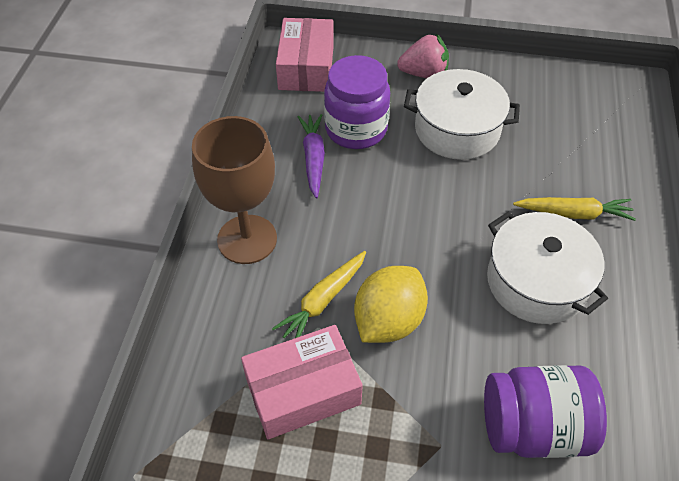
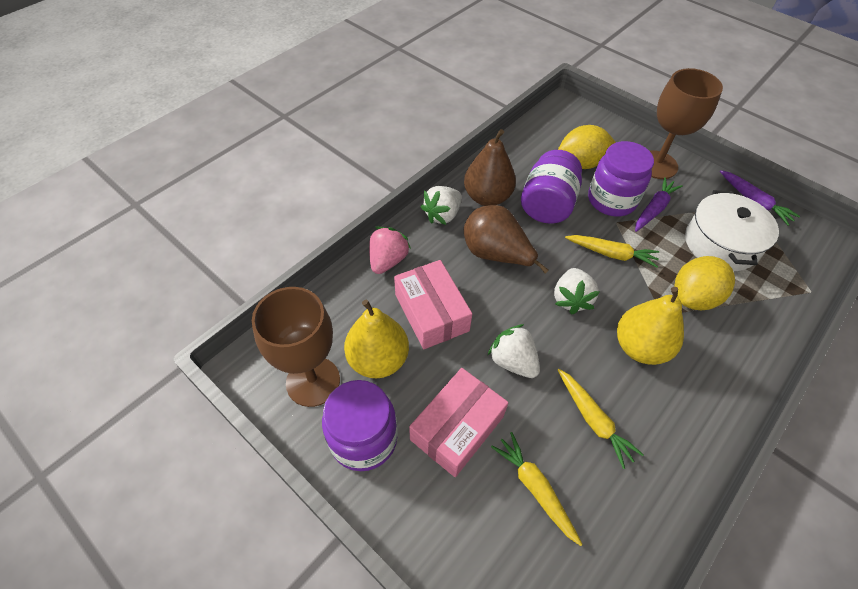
brown goblet: [192,116,277,264] = 1 -> [252,287,340,407] [650,68,723,179] = 2
brown pear: none = 0 -> [464,129,516,206] [464,205,549,273] = 2
purple carrot: [298,114,325,198] = 1 -> [635,177,683,232] [720,170,800,226] = 2
purple jar: [324,55,390,149] [484,365,607,458] = 2 -> [322,380,397,471] [521,150,582,224] [588,141,654,216] = 3
white pot: [404,69,520,160] [487,212,608,324] = 2 -> [685,190,779,271] = 1
white strawberry: none = 0 -> [421,186,462,225] [488,324,540,378] [554,268,600,314] = 3
yellow carrot: [272,251,366,338] [513,197,636,221] = 2 -> [491,432,583,546] [558,369,644,469] [565,235,659,268] = 3
yellow lemon: [354,266,428,343] = 1 -> [558,125,616,169] [674,256,735,310] = 2
yellow pear: none = 0 -> [344,300,409,378] [617,287,684,365] = 2

